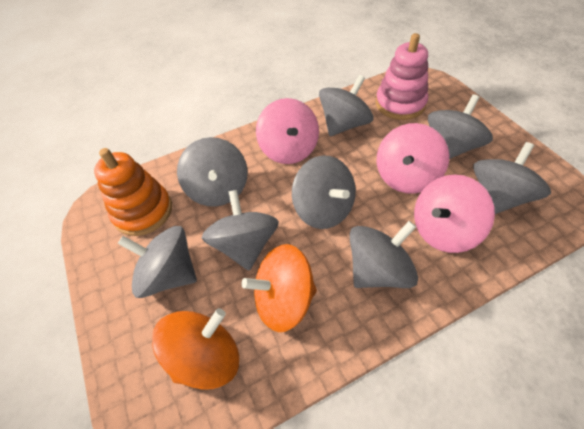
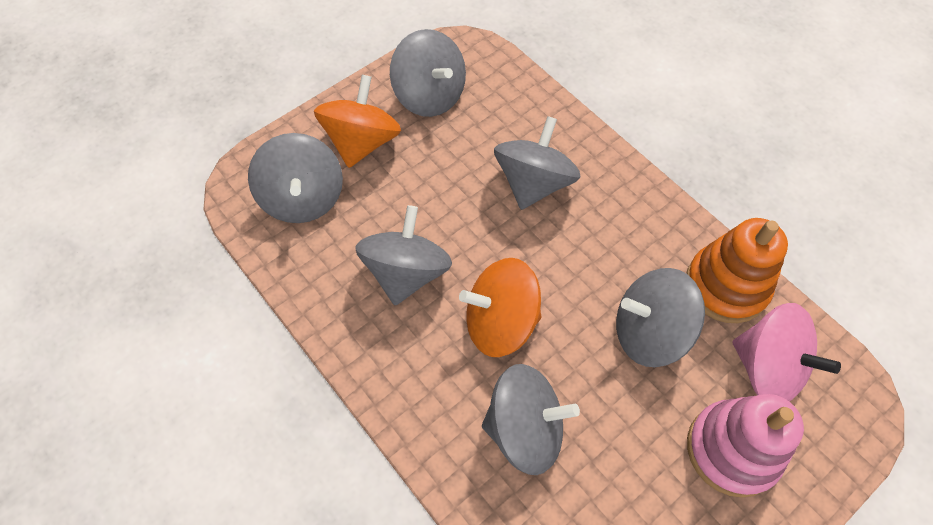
grey spinning top: [118,226,197,298] [177,137,248,207] [202,190,279,270] [292,155,356,229] [319,75,373,136] [349,221,418,288] [428,94,493,159] [473,142,551,214] = 8 -> [248,133,343,223] [355,205,452,305] [390,29,466,117] [482,364,580,475] [494,116,580,210] [616,268,705,367] = 6
pink spinning top: [256,98,319,164] [377,123,449,194] [414,174,495,253] = 3 -> [733,303,841,401] = 1

